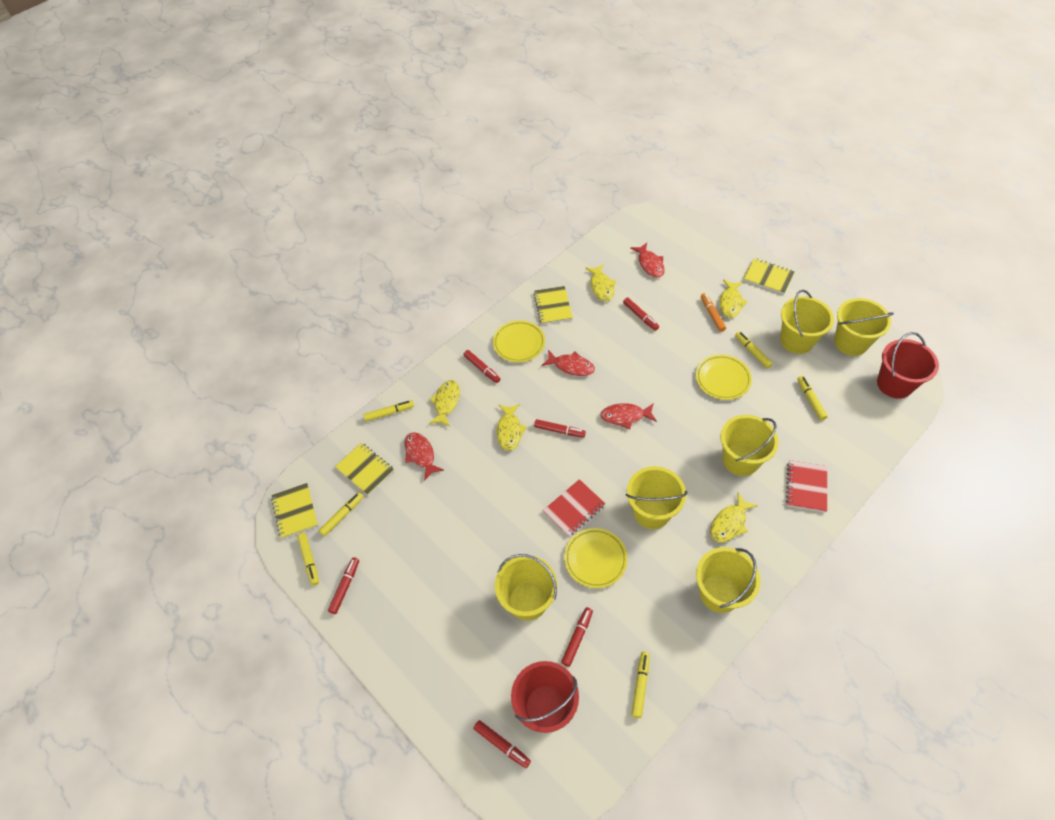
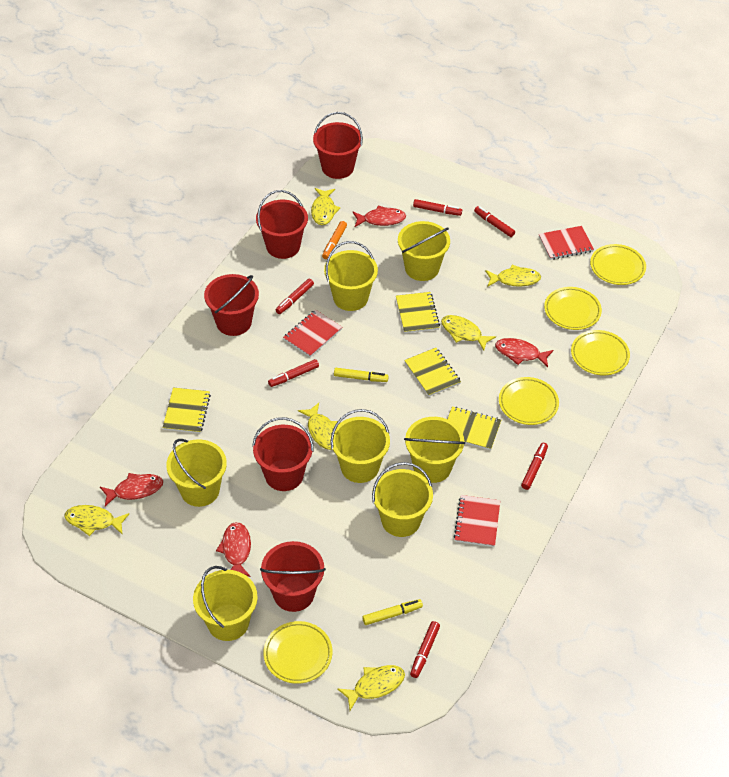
red bucket: [511,661,579,733] [877,332,939,399] = 2 -> [204,274,259,336] [252,417,314,491] [256,190,308,259] [260,541,326,612] [313,112,363,179] = 5
red notebook: [543,479,606,537] [786,460,827,512] = 2 -> [283,310,342,357] [454,495,500,547] [539,226,594,260] = 3
yellow bucket: [495,554,557,621] [626,466,688,529] [696,547,761,613] [721,415,779,476] [780,290,834,354] [834,298,894,356] = 6 -> [166,439,227,507] [193,566,258,641] [324,241,378,311] [331,409,390,483] [372,462,433,537] [398,221,450,281] [404,417,465,483] = 7
yellow fish: [429,380,460,427] [497,404,527,451] [585,264,616,301] [710,493,758,543] [720,279,748,318] = 5 -> [65,505,129,536] [298,403,338,450] [311,188,340,225] [337,665,405,710] [441,315,496,351] [485,265,541,287] = 6
yellow marker: [297,533,319,586] [319,492,364,536] [363,400,414,422] [631,652,650,718] [735,331,773,369] [797,376,828,420] = 6 -> [334,368,389,382] [362,599,423,625] = 2
yellow plate: [493,320,545,362] [564,528,628,588] [696,354,752,400] = 3 -> [263,621,332,684] [499,377,559,425] [544,287,602,330] [571,330,630,375] [590,244,646,285] = 5

